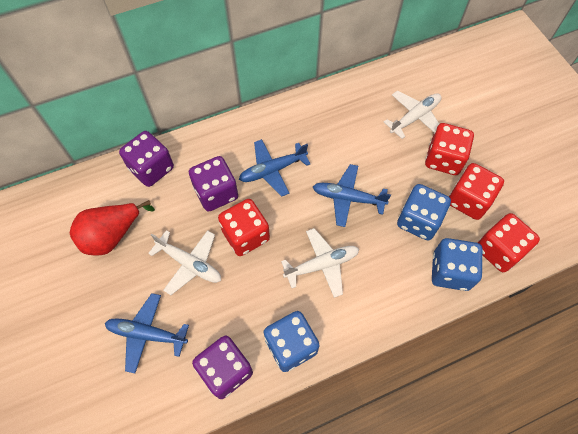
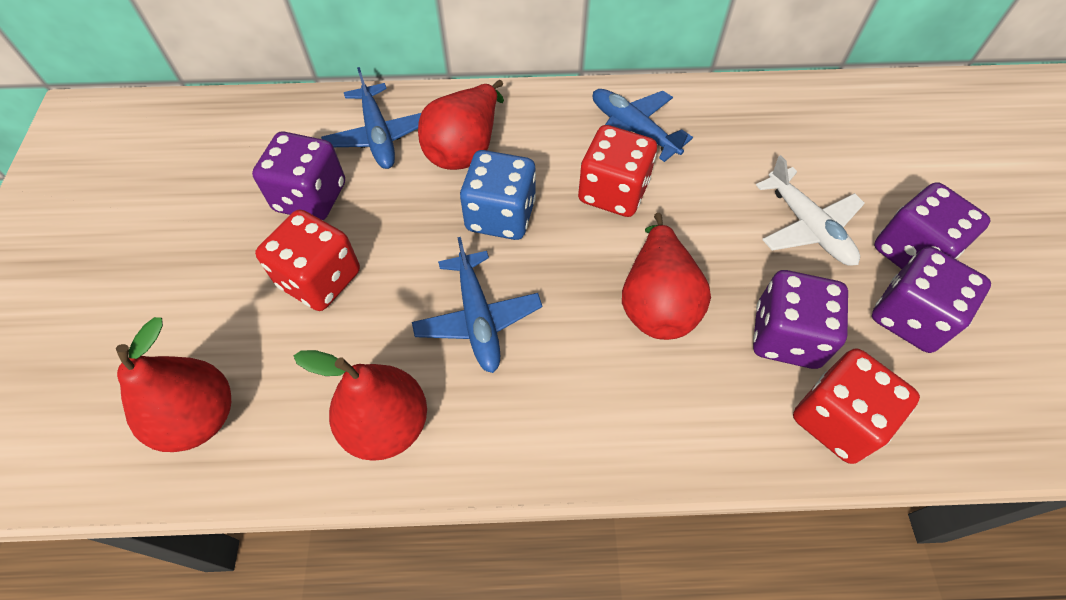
blue dice: [264,311,320,372] [397,184,451,241] [432,238,483,291] = 3 -> [460,150,536,240] = 1
purple dice: [119,131,174,187] [189,156,238,212] [192,336,253,399] = 3 -> [252,132,345,220] [753,270,848,369] [872,247,991,353] [874,182,990,269] = 4
red dice: [218,199,270,256] [425,123,474,175] [449,163,504,220] [478,213,540,272] = 4 -> [255,210,360,311] [578,125,657,217] [793,348,920,464] = 3
red pear: [70,200,155,256] = 1 -> [116,317,231,452] [294,350,427,461] [418,80,504,170] [622,213,711,340] = 4
white plane: [148,230,221,295] [281,228,359,298] [384,90,441,139] = 3 -> [756,155,865,266] = 1

